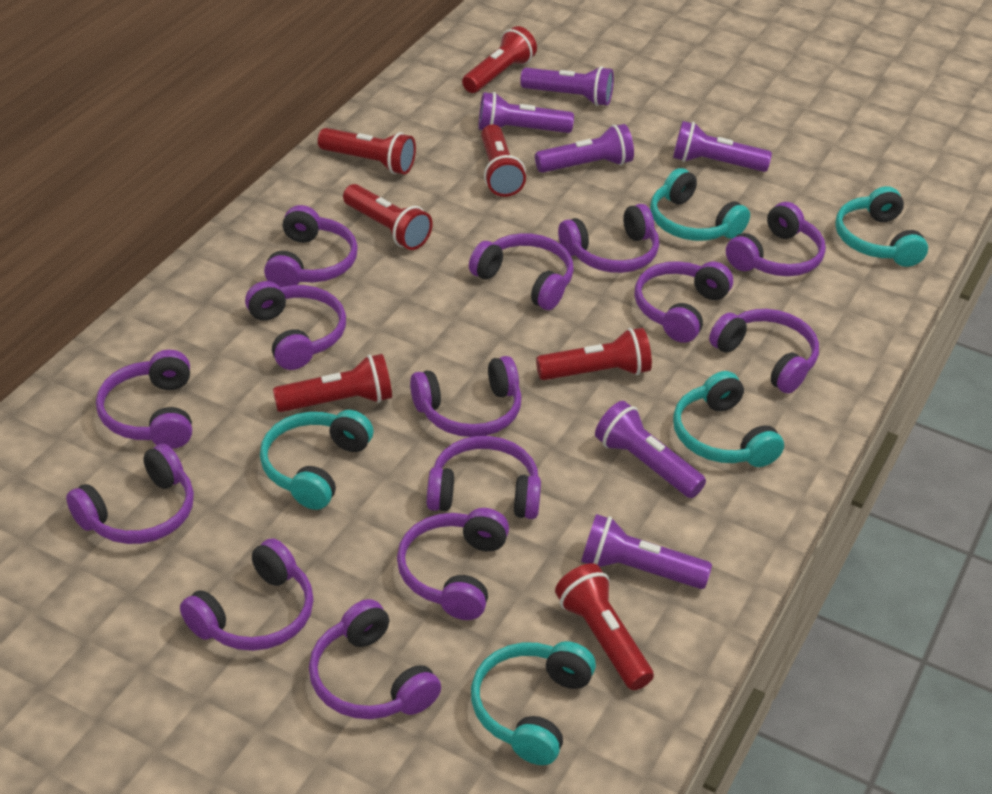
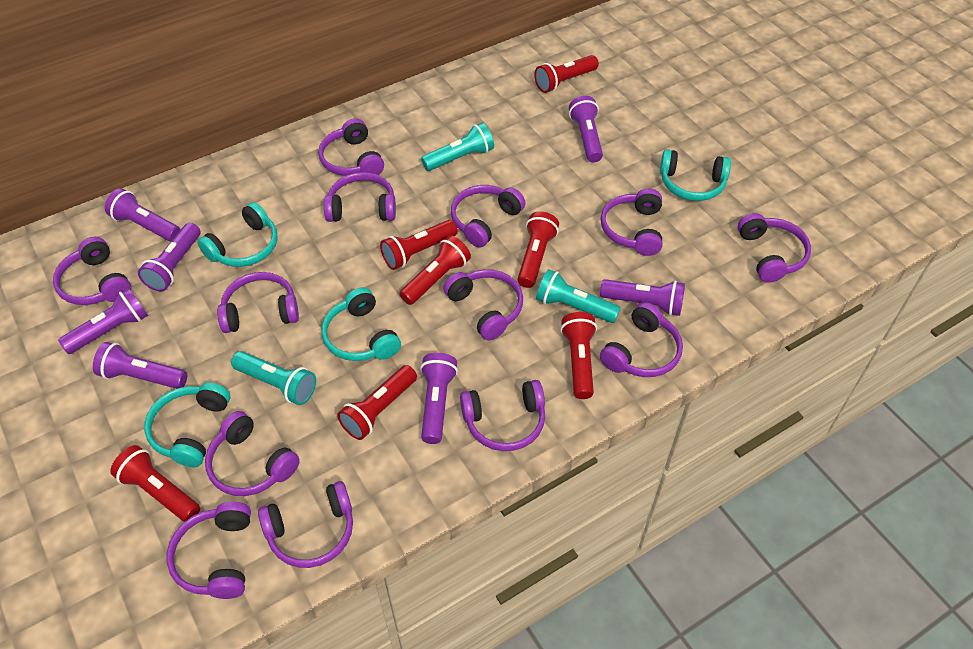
purple flashlight: [478,92,574,133] [520,66,614,106] [535,124,634,173] [581,514,712,589] [595,401,706,498] [673,121,772,172] = 6 -> [58,288,148,354] [93,342,187,389] [105,188,181,242] [138,223,200,291] [420,353,458,444] [569,96,603,163] [600,279,685,316] = 7
purple headphones: [66,444,194,544] [96,350,192,449] [180,538,314,651] [245,281,346,370] [264,205,358,287] [309,599,441,719] [397,508,509,620] [410,356,522,437] [427,436,541,519] [469,233,574,310] [558,204,659,273] [635,261,733,343] [709,309,819,394] [726,202,826,276] = 14 -> [53,237,131,305] [167,502,251,599] [205,411,300,496] [217,272,299,333] [258,481,353,568] [318,118,384,176] [324,172,396,222] [443,269,523,341] [451,185,526,248] [460,380,545,451] [600,302,683,377] [601,188,662,256] [738,213,811,283] = 13
turquoise flashlight: none = 0 -> [231,351,316,405] [421,123,494,171] [536,269,621,323] = 3
turquoise headphones: [260,410,373,510] [471,641,596,765] [650,168,750,241] [673,371,784,467] [835,186,928,267] = 5 -> [144,383,231,467] [197,202,278,267] [322,287,401,361] [660,149,731,201] = 4

